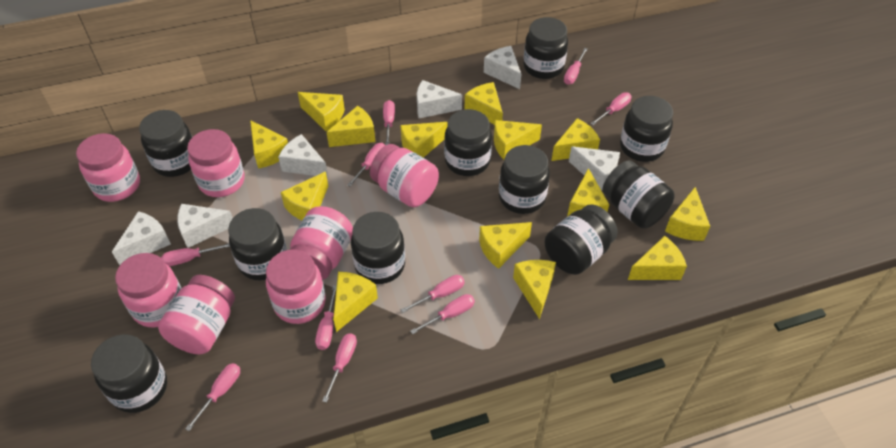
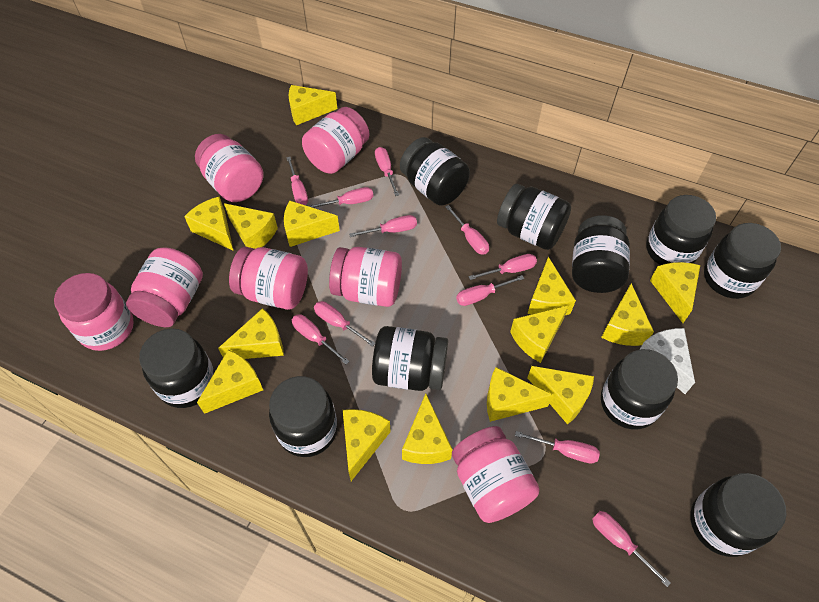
pink screwdriver: [161,243,230,266] [185,363,240,431] [315,285,337,350] [322,333,357,403] [347,143,386,187] [383,100,395,145] [401,275,465,313] [410,294,475,334] [564,48,588,85] [590,92,631,125] = 10 -> [286,157,308,205] [292,314,350,365] [309,187,373,208] [314,301,375,347] [349,215,417,237] [375,147,399,196] [445,205,489,255] [456,275,524,306] [468,254,537,280] [515,431,600,464] [592,511,671,587] = 11
white cheese: [112,211,171,265] [177,204,233,248] [278,134,328,177] [417,80,462,118] [484,46,522,89] [569,146,620,190] = 6 -> [639,328,695,394] = 1

